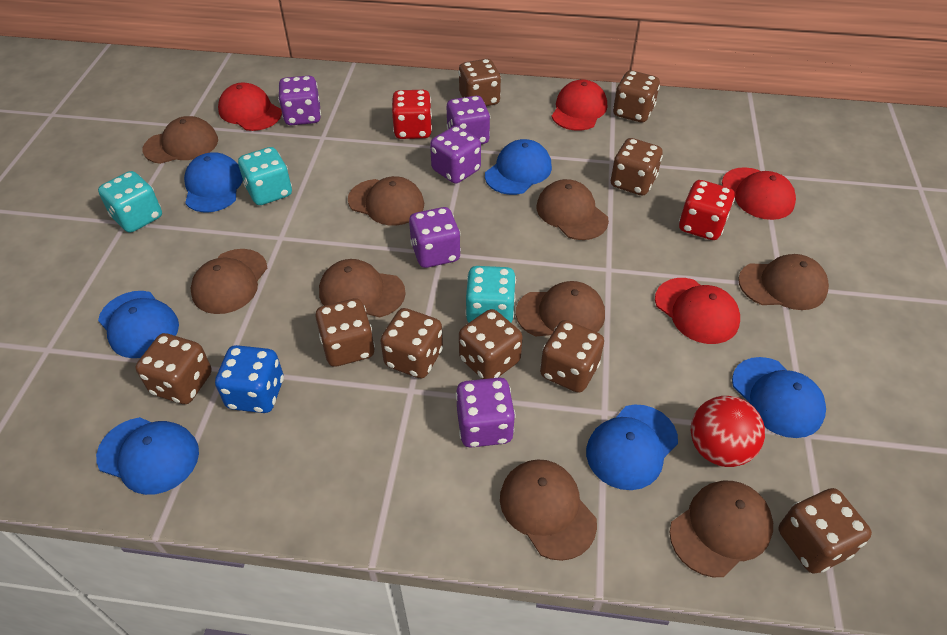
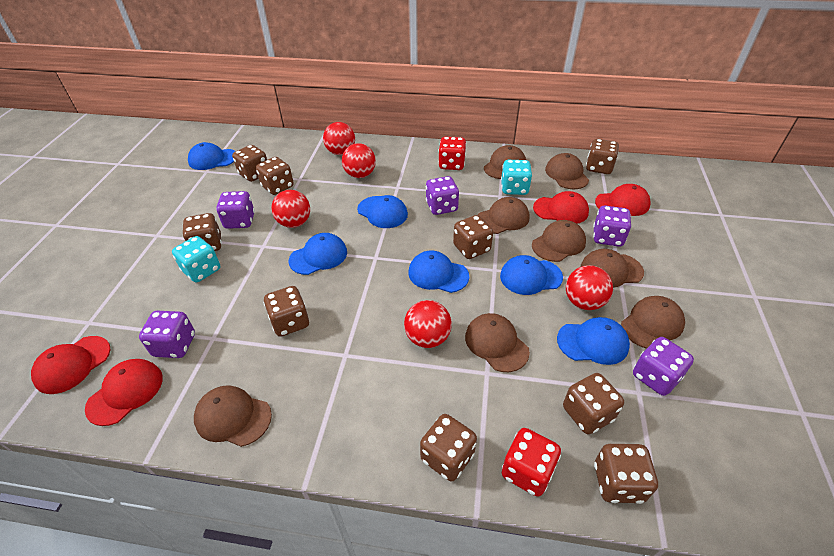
blue dice: [215,345,284,413] = 1 -> none = 0
brown cap: [142,116,218,164] [190,249,267,314] [319,259,406,317] [348,176,424,226] [500,459,597,561] [516,281,605,337] [537,179,609,240] [670,481,773,577] [738,254,829,310] = 9 -> [194,385,272,447] [465,313,530,372] [478,197,529,234] [484,145,526,179] [532,220,586,262] [545,153,589,189] [581,249,644,288] [621,296,685,349] = 8
red ball: [691,396,765,467] = 1 -> [271,190,310,228] [323,122,355,155] [342,143,376,178] [404,300,452,348] [566,265,613,310] = 5
turquoise dice: [98,171,162,233] [238,147,292,205] [465,266,516,323] = 3 -> [172,236,220,283] [501,160,532,195] = 2

